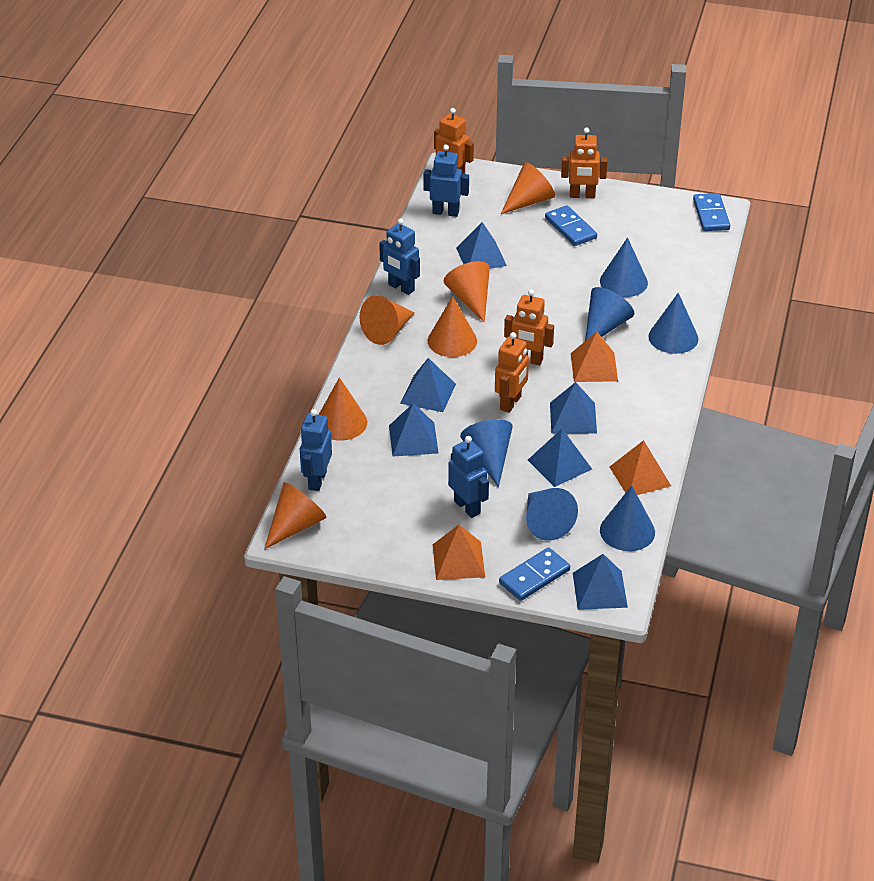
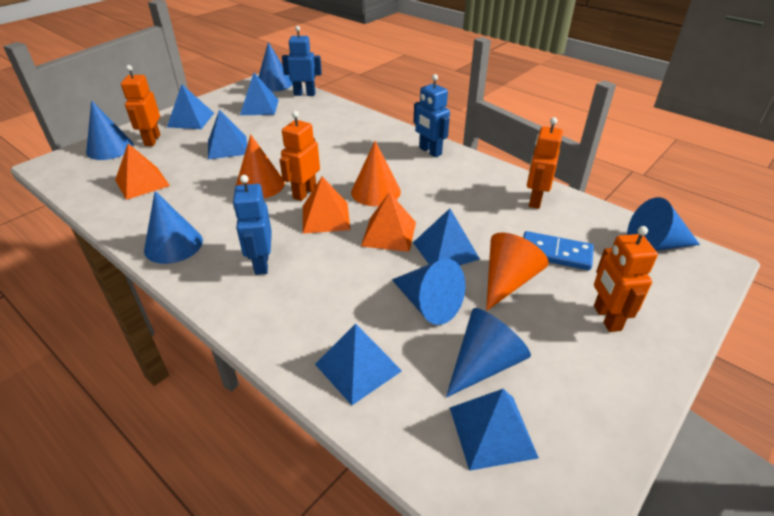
blue domino: [499,547,570,601] [545,205,597,246] [693,193,730,231] = 3 -> [523,231,594,270] = 1
blue robot: [300,409,332,491] [379,218,420,295] [423,145,469,217] [448,436,489,518] = 4 -> [233,175,272,275] [282,26,322,96] [413,74,450,157] = 3
orange cone: [264,482,326,550] [319,377,367,441] [359,295,415,345] [428,296,477,357] [444,261,490,322] [501,162,555,214] = 6 -> [236,134,285,198] [351,141,401,206] [486,232,548,311] = 3

